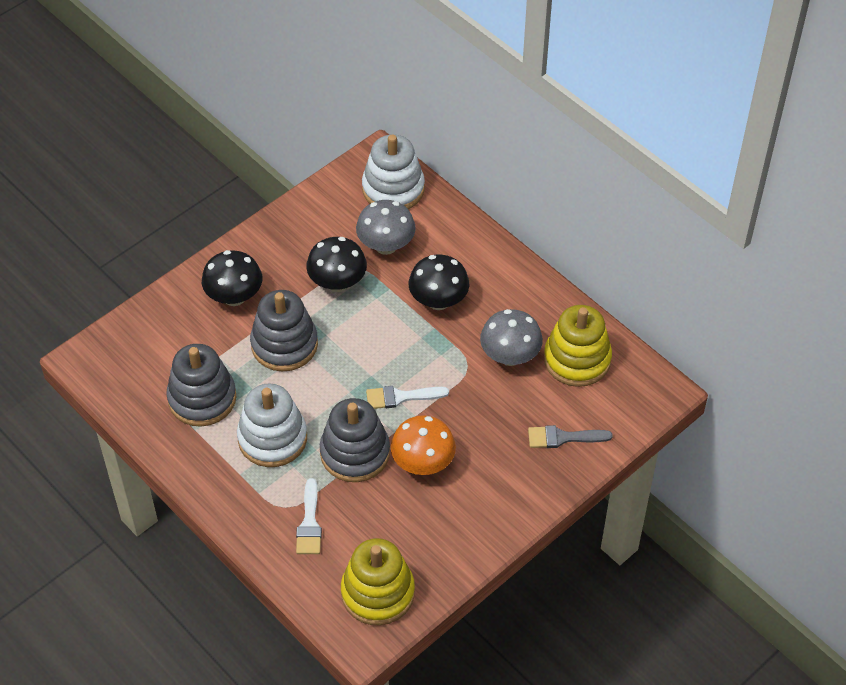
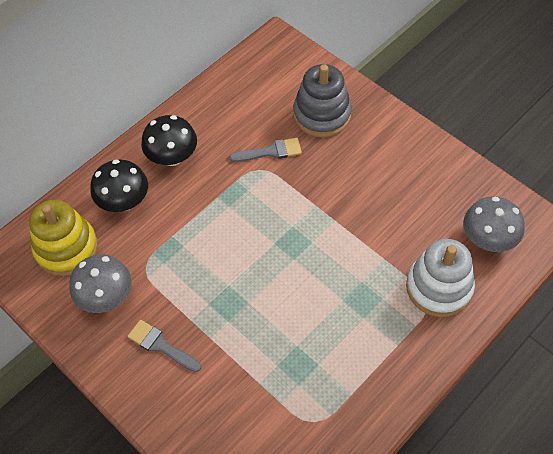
black mushroom: [202,250,262,306] [306,237,367,292] [409,255,469,310] = 3 -> [90,159,148,212] [141,115,197,166] = 2
grey brush: [528,425,613,448] = 1 -> [127,320,201,372] [229,138,302,162] = 2
grey stacking toy: [166,344,236,427] [250,290,318,371] [320,398,390,482] = 3 -> [293,64,352,137] = 1
orange mushroom: [391,415,456,475] = 1 -> none = 0
white brush: [296,478,322,554] [366,386,449,409] = 2 -> none = 0
white stacking toy: [237,383,307,467] [362,134,425,209] = 2 -> [406,239,475,317] = 1
yellow stacking toy: [341,538,415,625] [544,305,612,387] = 2 -> [29,200,98,276] = 1

